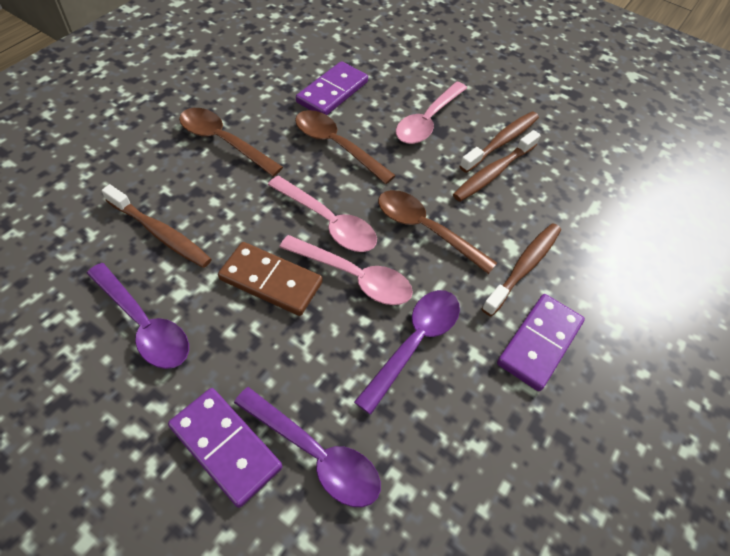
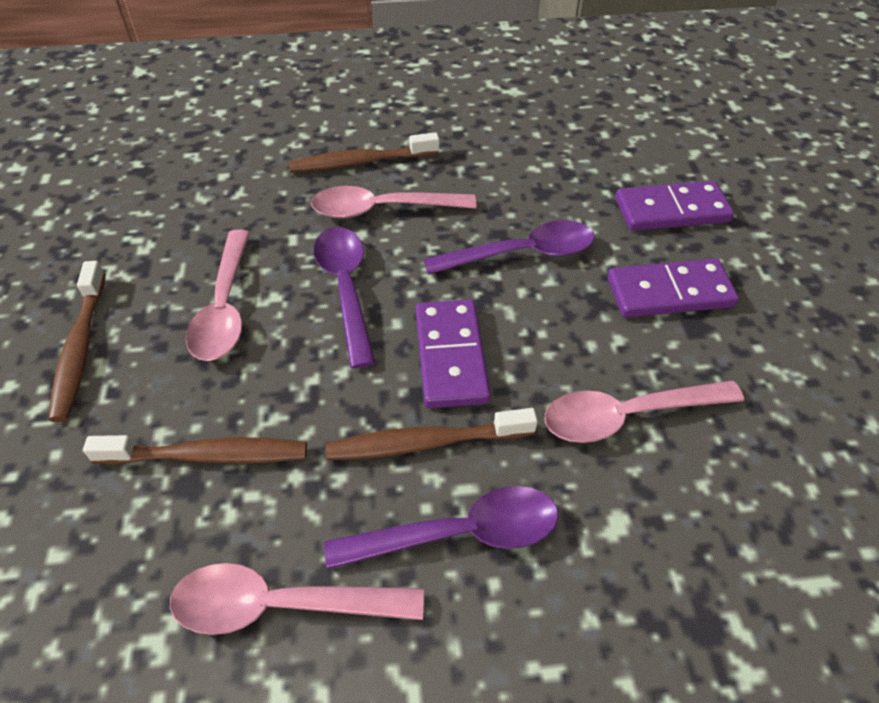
brown domino: [218,242,323,316] = 1 -> none = 0
brown spoon: [179,108,283,177] [295,110,396,184] [378,190,497,274] = 3 -> none = 0
pink spoon: [268,176,377,252] [279,235,413,305] [396,82,467,144] = 3 -> [170,563,424,635] [186,230,250,361] [311,186,477,218] [544,380,744,443] = 4

